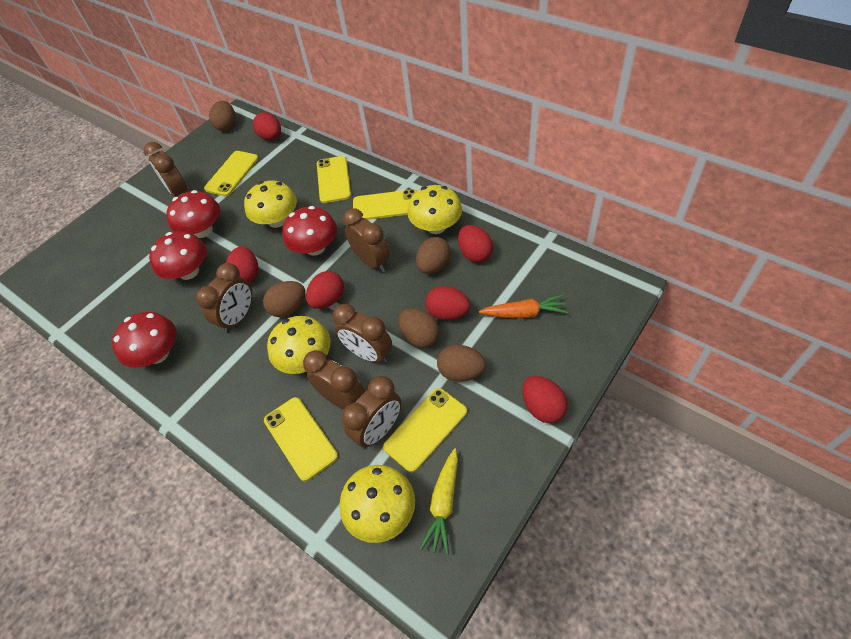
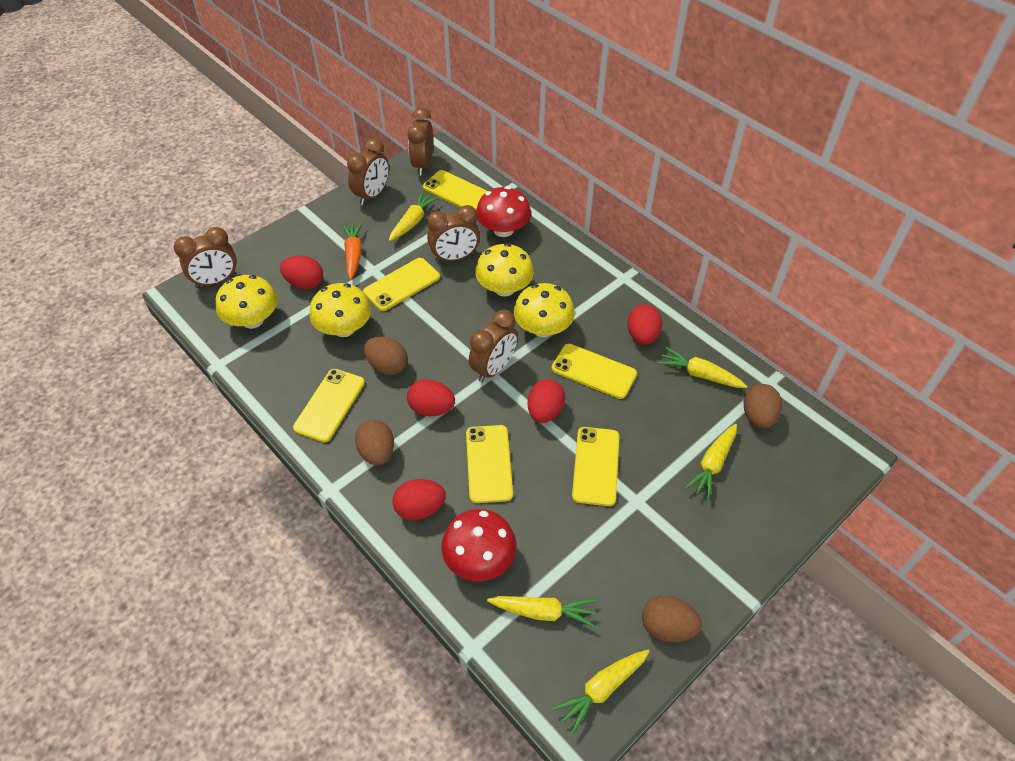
brown clock: [144,142,187,197] [196,263,252,333] [303,350,365,410] [333,304,392,363] [342,376,401,448] [343,208,390,272] = 6 -> [174,227,237,288] [347,138,389,205] [407,108,433,175] [427,205,480,262] [469,310,518,382] = 5
brown egg: [209,101,236,131] [263,281,305,317] [398,308,440,348] [416,237,451,274] [437,345,486,382] = 5 -> [355,419,394,465] [364,337,408,375] [642,596,702,642] [743,384,782,428] = 4
red egg: [226,246,258,283] [253,112,281,140] [306,271,344,309] [425,286,470,320] [458,225,493,263] [522,376,568,423] = 6 -> [280,255,323,289] [392,479,446,520] [407,379,455,416] [527,379,565,423] [627,304,662,345] = 5
red mushroom: [112,312,176,368] [149,231,206,280] [166,190,220,238] [282,206,337,256] = 4 -> [441,509,516,581] [476,186,531,237] = 2
yellow carrot: [420,449,458,555] = 1 -> [389,191,439,241] [487,596,596,627] [552,650,650,734] [658,347,747,388] [685,424,737,500] = 5
yellow phone: [204,151,259,196] [264,397,338,481] [317,156,351,203] [353,189,417,220] [383,388,467,472] = 5 -> [293,369,365,442] [363,258,440,311] [423,170,487,210] [466,425,513,503] [551,344,637,399] [572,427,619,506] = 6

